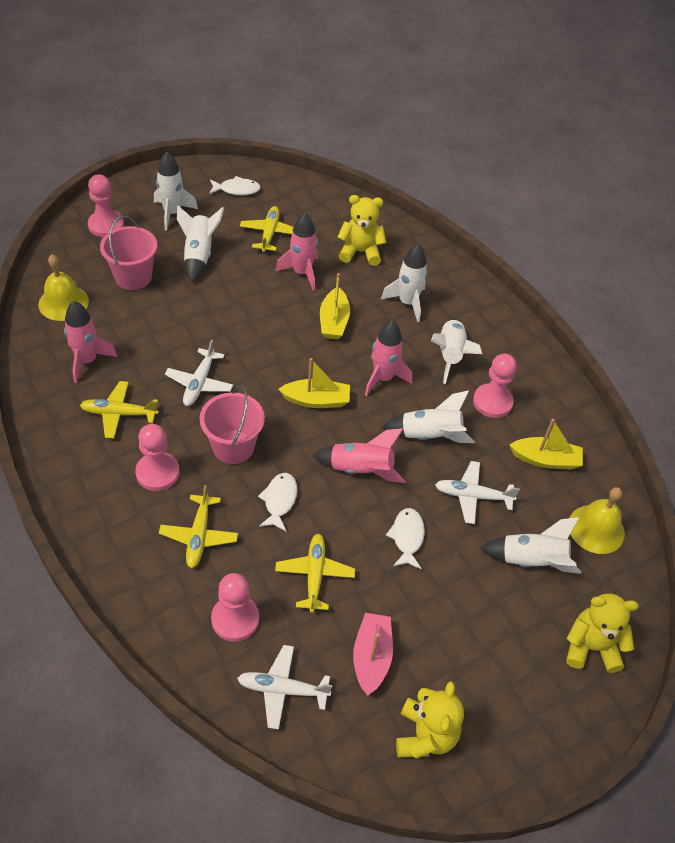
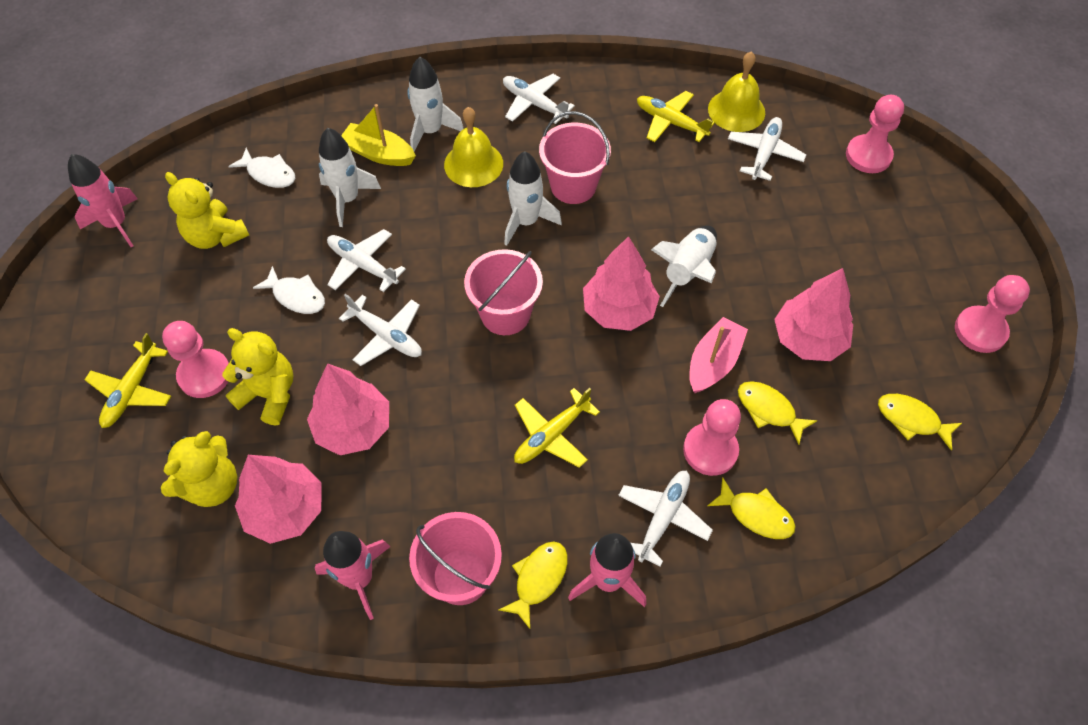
pink bucket: [100,216,157,290] [200,385,265,464] = 2 -> [409,512,502,605] [464,249,543,335] [539,111,611,204] = 3
pink rocket: [64,301,117,383] [275,213,318,291] [312,428,406,483] [365,320,412,396] = 4 -> [68,154,138,247] [315,531,390,620] [568,533,646,607] = 3
pink tree: none = 0 -> [235,455,322,544] [307,363,389,455] [583,236,660,331] [774,268,853,361] = 4
white fish: [209,176,261,195] [258,473,297,531] [386,508,425,569] = 3 -> [228,148,295,188] [253,266,325,314] = 2
white plane: [165,340,233,406] [237,645,332,730] [435,461,520,524] = 3 -> [327,229,406,292] [339,294,422,366] [503,74,575,124] [618,471,713,567] [728,117,806,181] = 5
white rocket: [154,152,198,230] [177,205,224,283] [381,244,428,323] [382,390,475,443] [431,318,482,384] [480,517,581,574] = 6 -> [319,128,381,227] [407,57,464,151] [504,151,562,246] [651,226,717,307] = 4
yellow boat: [279,358,350,408] [320,273,350,340] [510,419,583,470] = 3 -> [341,104,416,166] = 1
yellow fish: none = 0 -> [498,542,568,629] [707,477,796,539] [738,381,817,445] [878,394,962,451] = 4
yellow plane: [80,381,159,439] [159,485,238,568] [240,206,293,252] [275,534,355,613] = 4 -> [85,333,171,428] [514,388,600,468] [637,91,715,142] = 3

